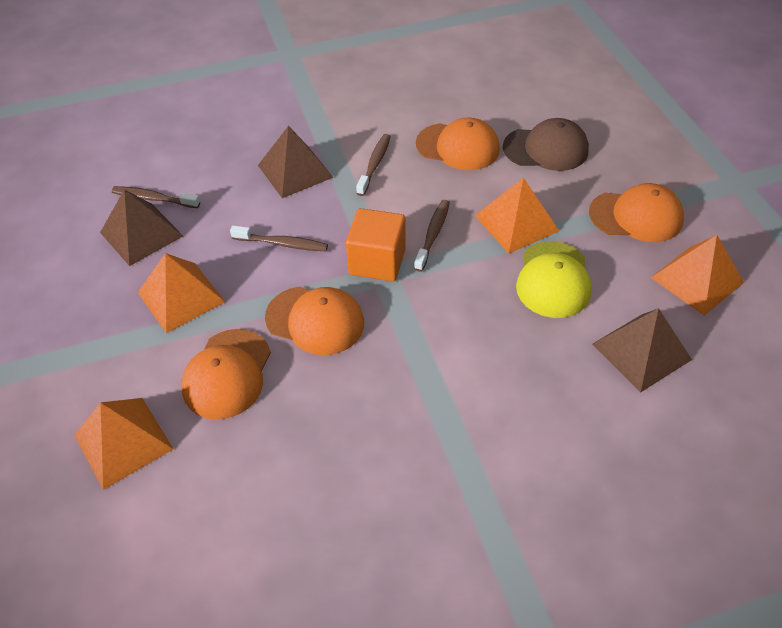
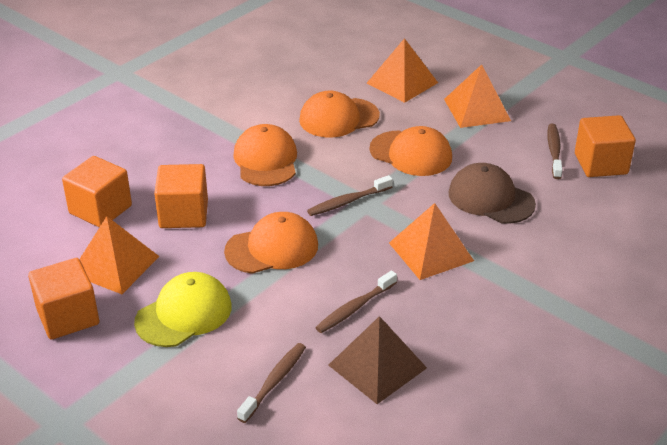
brown pyramid: [100,189,183,266] [258,126,334,198] [592,308,692,392] = 3 -> [328,316,427,404] = 1
orange cube: [346,208,406,282] = 1 -> [28,258,99,339] [62,156,132,227] [154,164,208,228] [575,115,636,177] = 4

